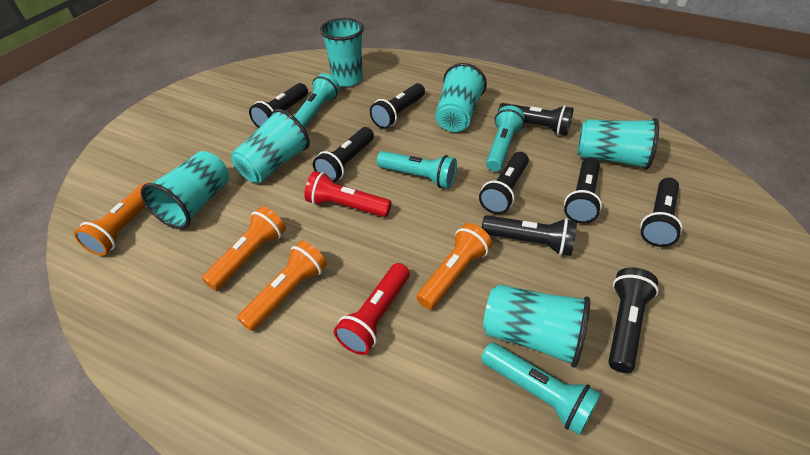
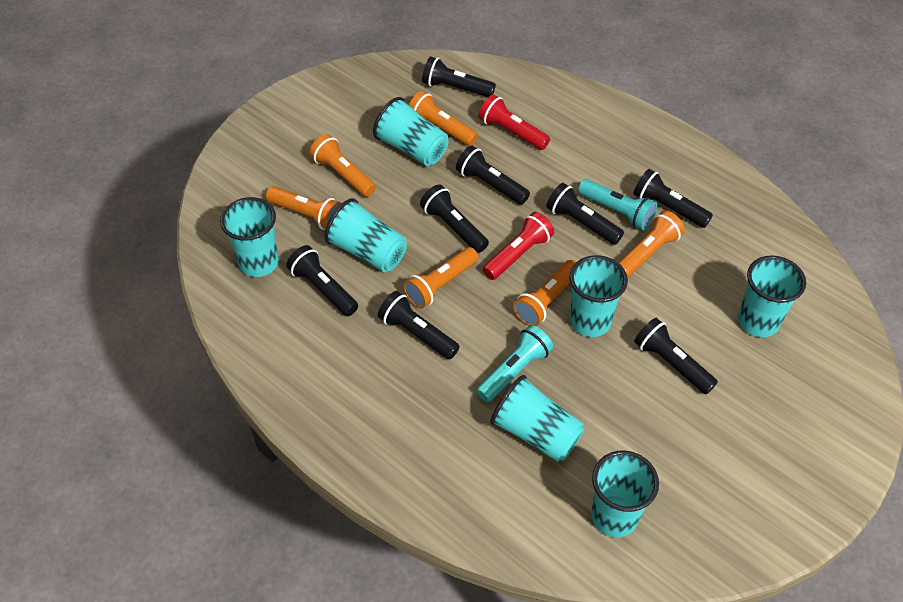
black flashlight: [249,83,308,128] [313,127,374,182] [370,83,425,129] [479,152,529,214] [482,215,577,256] [498,103,573,136] [564,157,602,224] [608,267,659,373] [640,178,683,247] = 9 -> [286,245,358,316] [378,291,460,359] [420,184,489,253] [422,56,496,97] [456,145,530,205] [546,183,624,245] [633,169,713,228] [634,318,718,394] = 8
orange flashlight: [74,183,147,256] [202,206,286,291] [237,241,327,331] [416,223,492,309] = 4 -> [266,186,342,230] [310,134,376,197] [403,247,478,309] [409,91,478,146] [513,260,576,326] [618,211,685,278] = 6
turquoise cup: [141,151,229,230] [231,109,310,183] [320,18,364,87] [435,63,487,132] [483,284,590,368] [578,118,659,170] = 6 -> [220,197,279,277] [324,198,407,272] [373,97,449,166] [490,375,584,462] [569,255,628,337] [591,450,659,538] [738,255,806,337] = 7
turquoise flashlight: [294,73,340,129] [377,151,457,188] [481,342,601,435] [486,105,525,172] = 4 -> [476,325,553,402] [578,179,657,230] = 2

